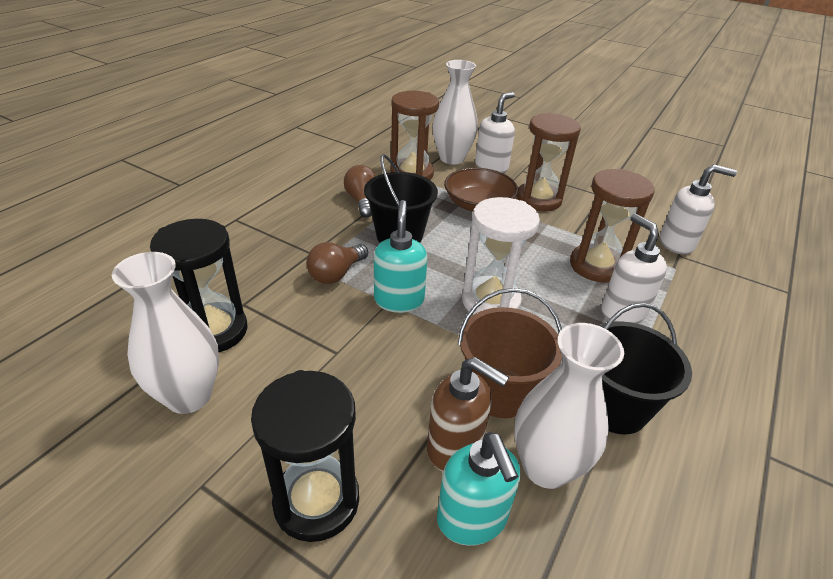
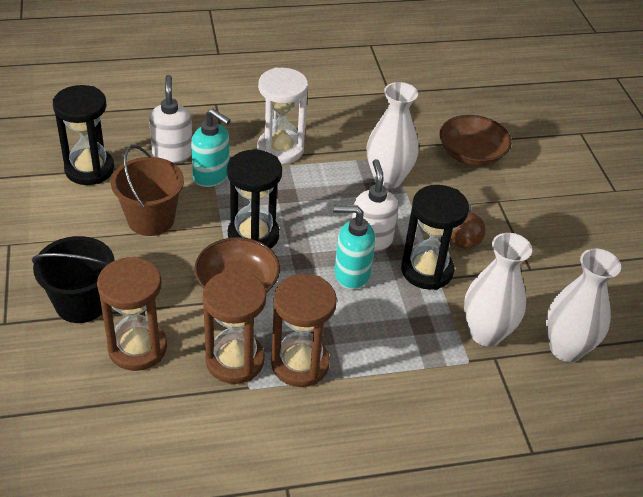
black bucket: [364,154,438,243] [599,303,692,435] = 2 -> [32,236,115,323] = 1
black hourglass: [150,219,248,353] [251,370,359,542] = 2 -> [53,85,114,185] [227,150,282,249] [401,185,469,290] = 3
brown bowl: [444,168,518,212] = 1 -> [194,237,280,293] [439,115,512,166] = 2
brown light bulb: [306,242,368,284] [344,165,376,218] = 2 -> [451,205,486,249] = 1
brown soap dispenser: [427,357,509,471] = 1 -> none = 0
white soap dispenser: [475,92,515,173] [601,213,667,323] [660,164,737,255] = 3 -> [149,75,192,163] [352,159,398,252] = 2

